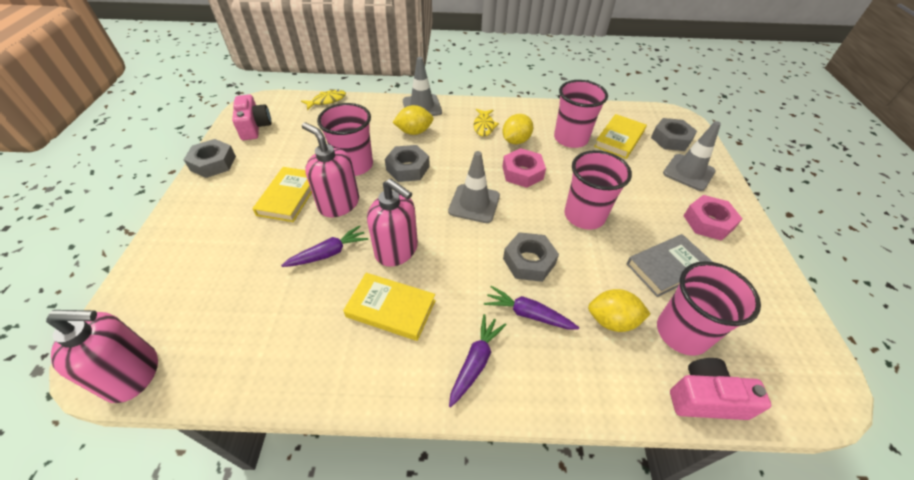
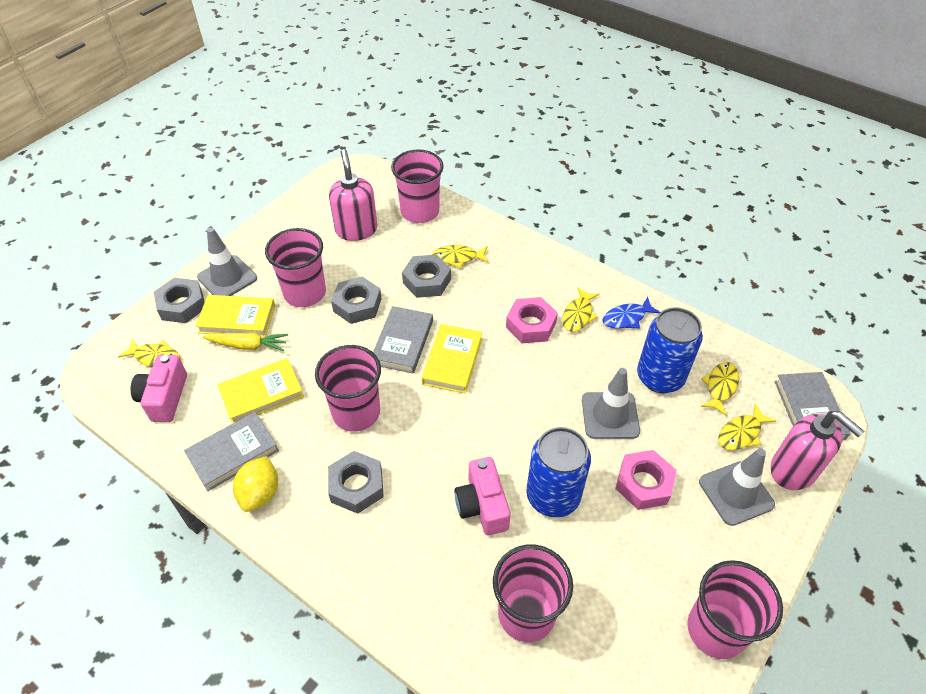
blue can: none = 0 -> [526,427,591,518] [637,307,703,393] = 2
blue fish: none = 0 -> [602,297,660,329] = 1
grey book: [627,234,713,297] = 1 -> [184,412,279,491] [373,306,433,374] [775,372,851,440] = 3
pink cup: [317,103,373,176] [554,80,608,148] [564,150,632,230] [657,261,761,356] = 4 -> [265,228,326,307] [315,345,381,432] [391,149,444,223] [493,544,573,642] [687,560,783,659] = 5
pink soap dispenser: [46,310,158,403] [302,122,359,217] [367,179,418,267] = 3 -> [329,149,377,241] [770,411,865,490] = 2
purple carrot: [281,225,368,267] [449,314,507,407] [484,286,579,329] = 3 -> none = 0
yellow carrot: none = 0 -> [203,333,288,351] = 1
yellow fish: [301,90,346,110] [474,109,499,137] = 2 -> [118,339,181,368] [432,245,489,268] [562,287,600,332] [701,362,739,416] [718,404,776,450] = 5
yellow lemon: [392,105,433,135] [502,114,533,144] [588,289,651,332] = 3 -> [233,456,278,512] = 1

